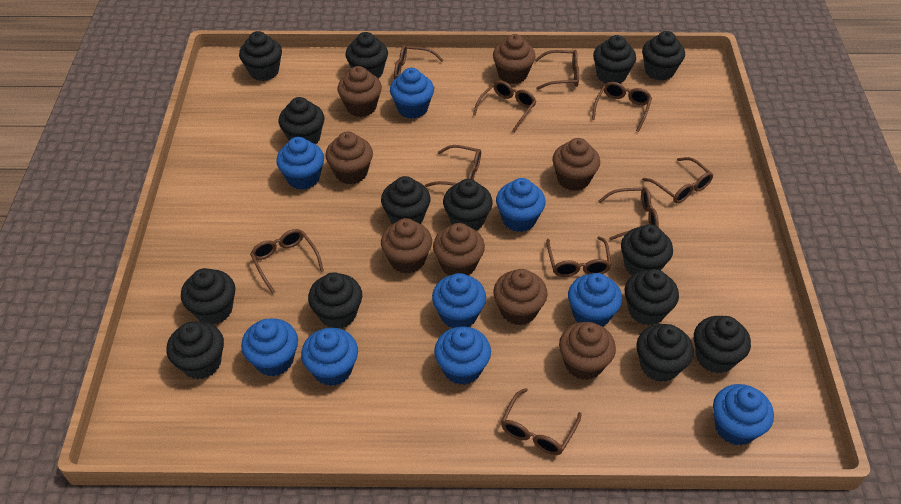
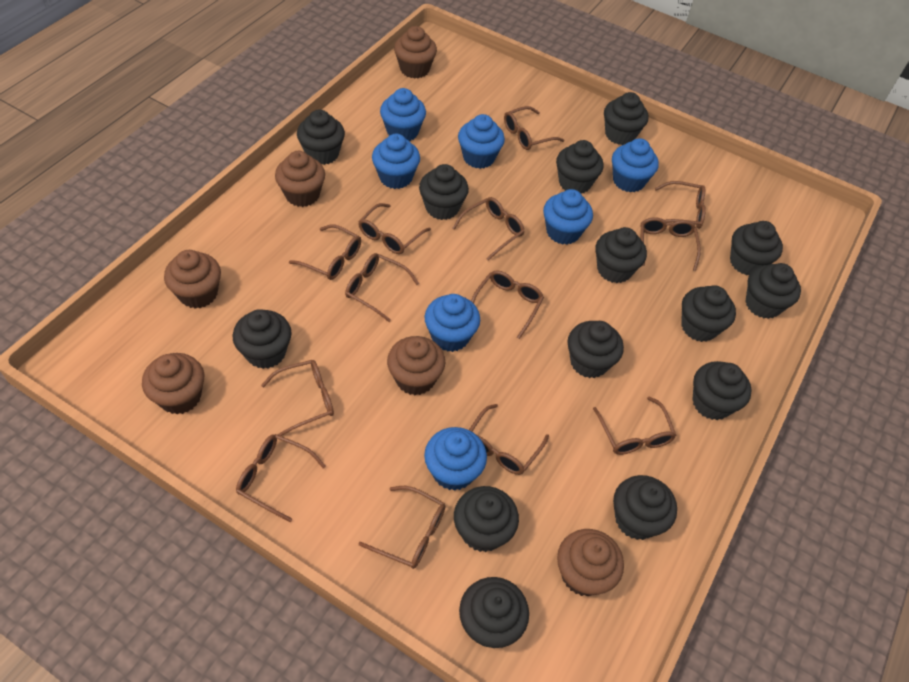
blue cupcake: [241,319,298,377] [276,137,324,190] [301,328,358,386] [390,68,434,119] [432,273,486,328] [434,326,491,385] [496,178,546,232] [568,273,622,327] [713,384,774,445] = 9 -> [372,134,420,189] [380,88,426,141] [424,294,480,352] [424,427,487,491] [458,114,505,169] [543,189,593,245] [612,138,659,193] = 7
brown cupcake: [325,131,373,184] [337,66,382,117] [381,218,432,274] [433,223,485,276] [493,34,536,84] [494,269,548,325] [553,138,600,191] [559,322,616,380] = 8 -> [142,353,204,414] [164,250,221,309] [275,151,325,207] [387,336,445,395] [394,26,437,79] [557,529,624,596] = 6
brown glasses: [250,229,324,294] [394,45,443,88] [425,145,481,187] [473,81,537,133] [501,388,582,455] [535,50,579,90] [546,236,611,277] [592,82,652,132] [598,187,659,240] [642,157,713,203] = 10 -> [236,434,326,522] [261,360,334,436] [289,224,361,280] [345,253,419,322] [358,203,431,254] [358,486,445,569] [452,197,525,261] [469,404,549,475] [471,270,544,339] [504,106,564,150] [593,396,676,455] [640,217,701,271] [655,181,706,229] = 13

